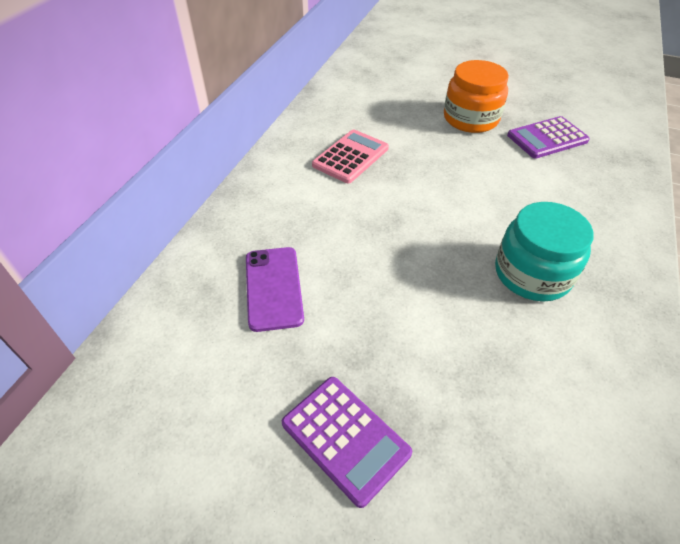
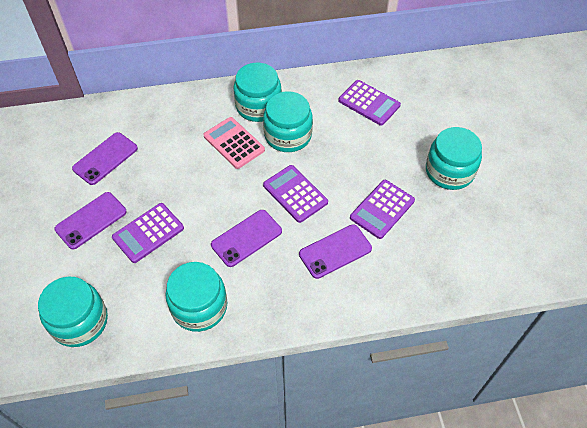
orange jar: [444,60,509,133] = 1 -> none = 0
purple calculator: [282,377,412,508] [507,116,590,159] = 2 -> [112,203,184,263] [263,165,328,223] [338,80,401,126] [350,180,415,239] = 4
purple phone: [246,247,304,332] = 1 -> [54,192,127,249] [72,132,138,185] [211,210,282,267] [299,224,372,279] = 4
turquoise jar: [495,202,593,301] = 1 -> [38,277,108,347] [165,262,227,332] [233,63,282,122] [263,91,313,152] [426,127,482,190] = 5

